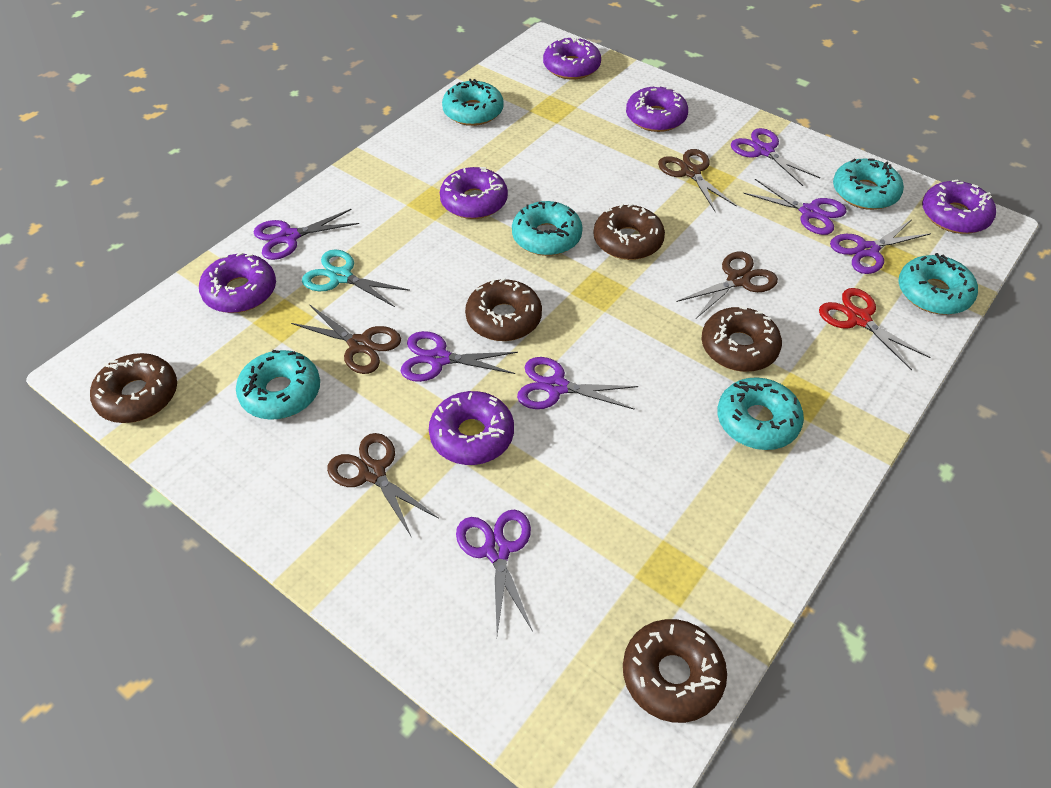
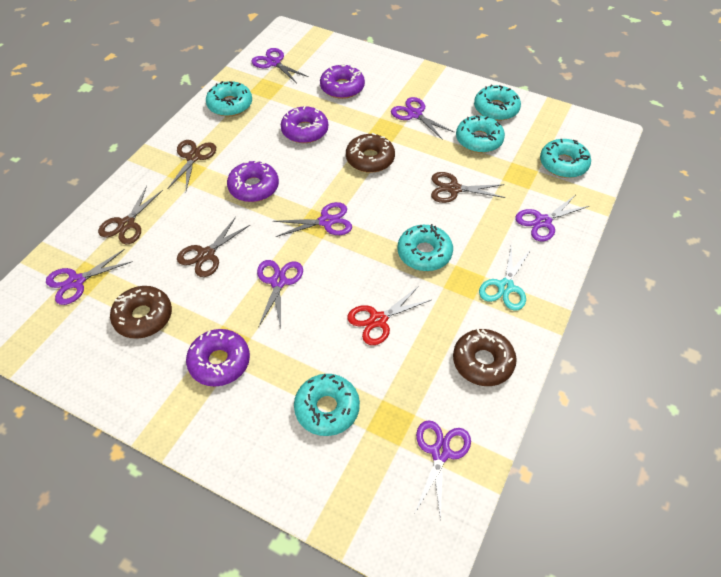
brown donut: [90,353,177,423] [465,278,542,341] [593,203,665,260] [623,619,727,723] [701,305,782,372] = 5 -> [110,286,172,339] [346,133,395,173] [453,329,517,386] = 3
purple donut: [199,252,276,313] [429,391,514,465] [440,167,508,219] [543,36,601,79] [626,85,688,132] [922,179,996,234] = 6 -> [186,329,250,387] [227,160,279,202] [281,106,328,143] [320,64,365,99] = 4

